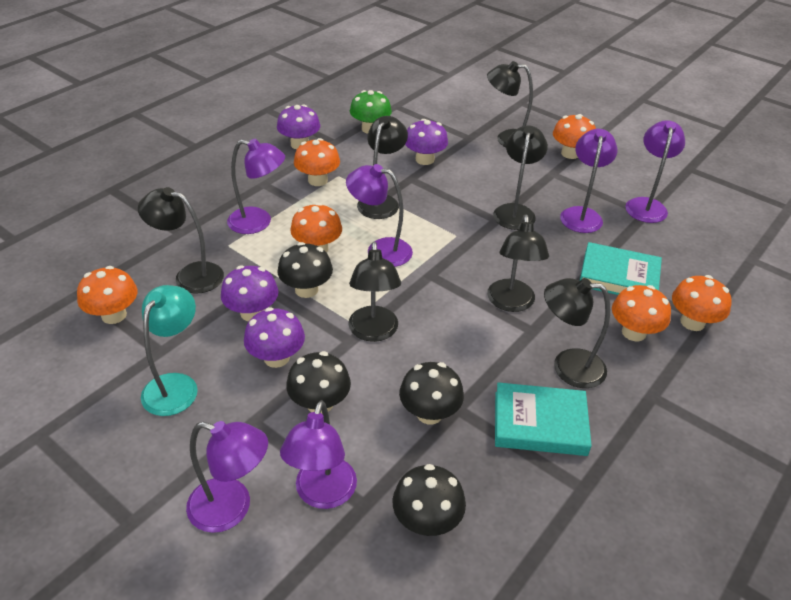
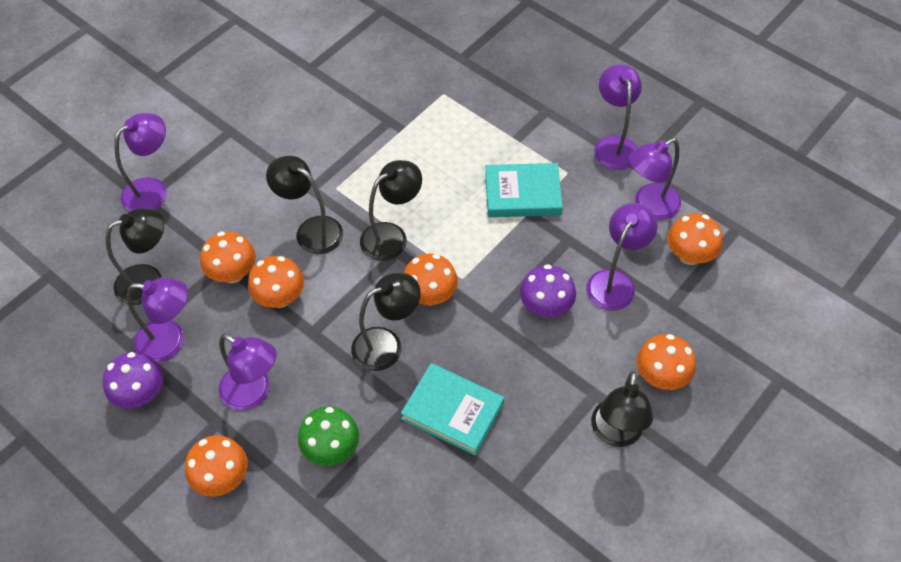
black lamp: [138,187,224,294] [348,242,401,342] [357,116,408,219] [487,61,533,147] [487,215,549,312] [493,125,548,230] [544,278,610,388] = 7 -> [106,208,164,305] [266,156,343,254] [351,273,421,371] [360,160,422,261] [591,371,653,447] = 5
black mushroom: [277,242,333,298] [286,351,351,414] [392,464,466,536] [399,362,464,424] = 4 -> none = 0
purple mushroom: [221,265,279,321] [244,307,305,368] [277,105,320,149] [405,119,448,165] = 4 -> [103,352,163,409] [520,264,576,317] = 2
turquoise lamp: [141,285,198,416] = 1 -> none = 0

